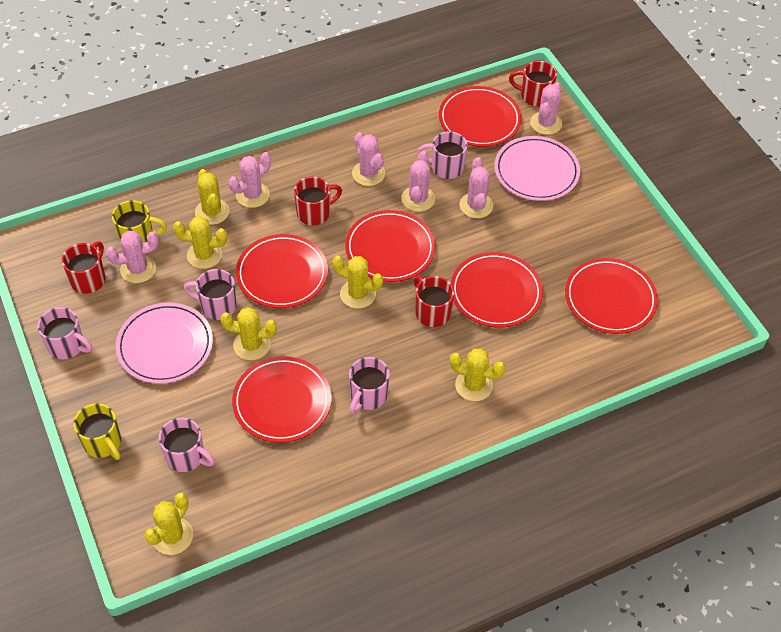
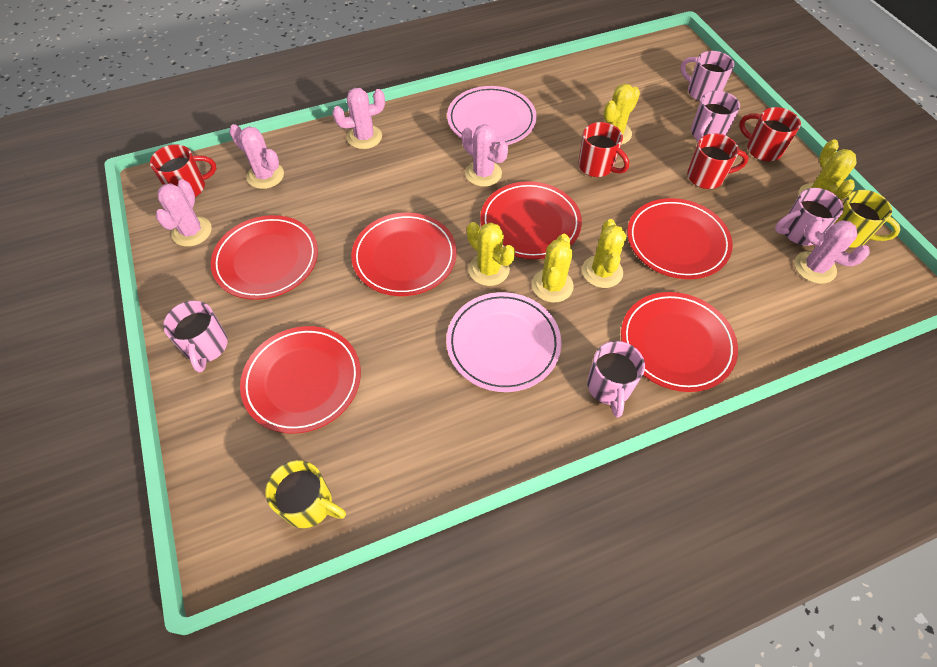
pink cactus: [106,231,159,283] [229,152,271,208] [352,132,385,186] [401,151,435,212] [459,157,493,218] [530,82,562,135] = 6 -> [156,179,212,247] [229,124,284,189] [332,88,385,149] [462,124,508,187] [794,217,870,284] = 5
yellow cactus: [144,493,193,555] [173,216,227,269] [195,169,229,225] [220,307,277,360] [332,256,384,309] [450,349,506,401] = 6 -> [467,222,515,286] [532,234,574,303] [582,219,626,288] [603,84,640,145] [798,139,857,200] = 5

